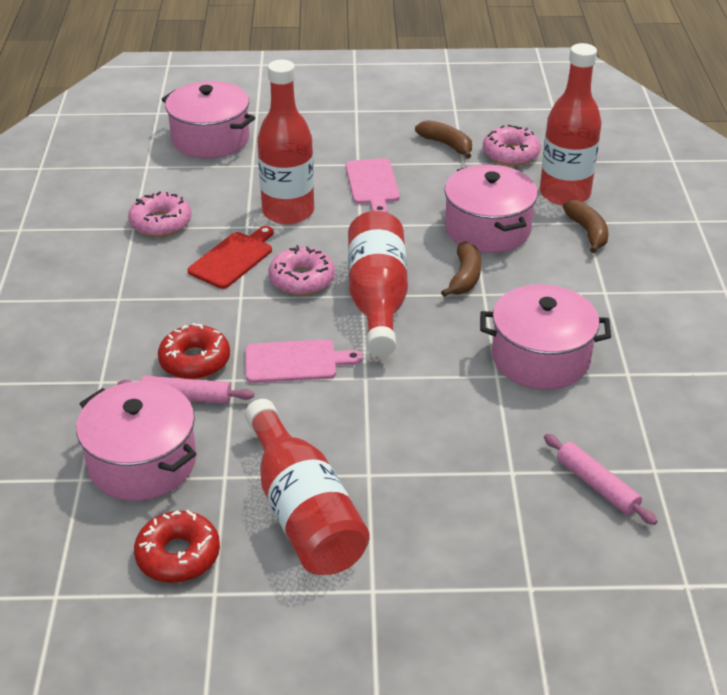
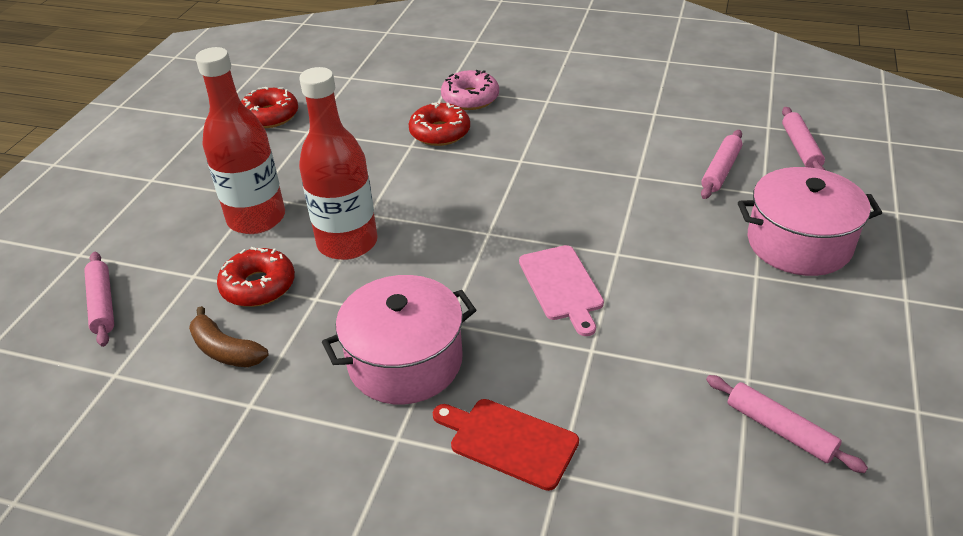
brown banana: [415,120,472,159] [441,241,481,297] [563,200,608,253] = 3 -> [189,306,268,367] = 1
pink cutting board: [245,339,363,383] [346,158,400,212] = 2 -> [519,245,604,336] = 1
pink donut: [128,191,191,237] [269,245,335,295] [483,125,541,166] = 3 -> [441,70,499,110] = 1
pink pot: [76,381,196,501] [161,81,255,159] [444,165,538,253] [480,284,611,390] = 4 -> [322,275,476,404] [738,167,882,276] = 2
pink rolling pin: [117,376,254,404] [544,434,657,525] = 2 -> [84,252,114,347] [701,130,743,199] [706,375,868,473] [782,107,825,170] = 4
red bottle: [245,399,370,575] [257,60,314,225] [348,211,408,357] [540,43,601,206] = 4 -> [195,47,285,234] [299,67,378,260] = 2
red donut: [134,510,220,583] [158,323,230,379] = 2 -> [217,247,295,307] [241,87,298,128] [409,101,470,146] = 3

